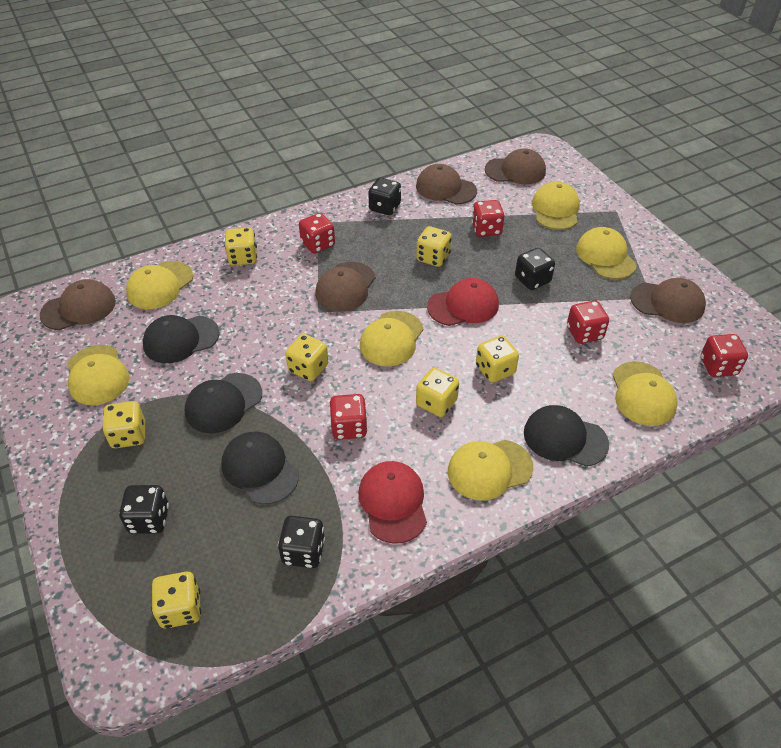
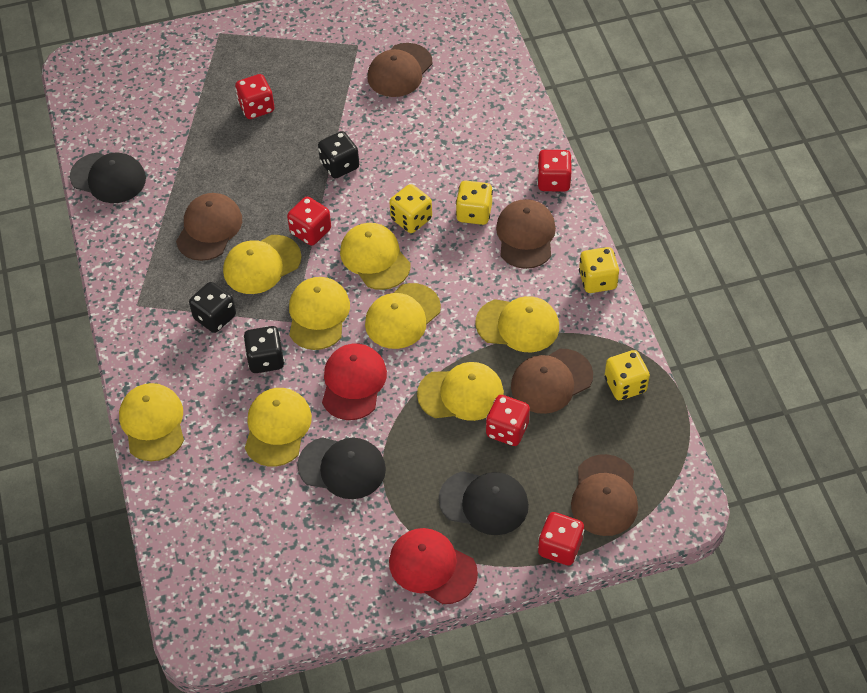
black cap: [143,315,220,363] [185,373,262,433] [221,431,299,504] [524,405,609,467] = 4 -> [70,152,146,203] [297,437,386,499] [439,471,529,535] = 3
black dice: [119,485,169,534] [278,516,325,568] [368,178,401,215] [515,248,555,290] = 4 -> [189,282,236,333] [243,326,285,373] [318,131,359,179] = 3
yellow cap: [68,345,129,405] [126,261,193,309] [360,311,423,366] [448,440,533,501] [532,182,580,230] [576,227,637,279] [612,362,678,426] = 7 -> [119,383,184,461] [223,235,302,294] [245,388,312,467] [289,277,350,350] [340,223,411,290] [365,283,441,349] [417,362,504,421] [476,296,559,352] = 8
yellow dice: [102,401,145,448] [151,572,201,629] [224,228,257,266] [286,334,328,381] [416,226,451,267] [416,367,459,417] [476,336,519,383] = 7 -> [389,184,432,233] [456,181,493,225] [579,247,619,293] [605,350,650,400] = 4

